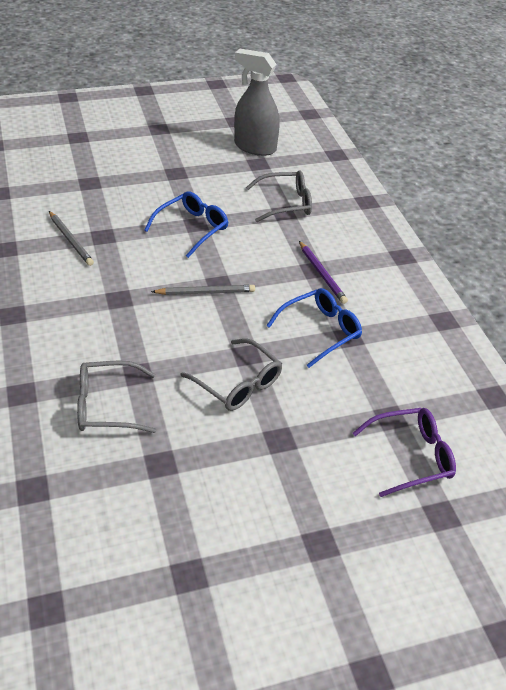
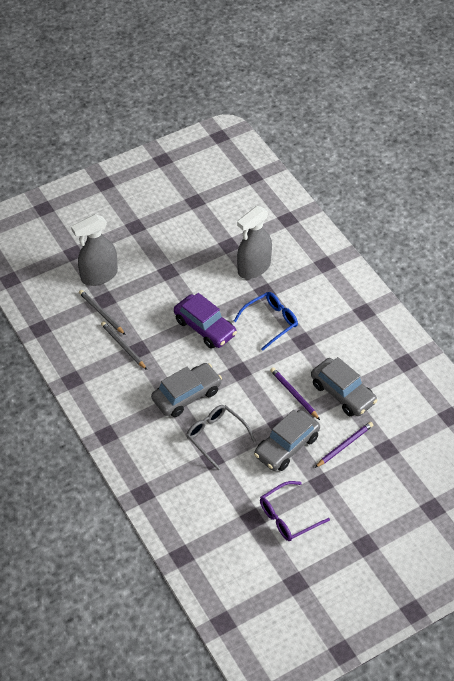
blue glasses: [144,191,228,258] [266,288,362,368] = 2 -> [234,292,298,351] = 1
grey car: none = 0 -> [151,363,222,417] [254,410,320,471] [311,357,377,416] = 3
grey glasses: [77,360,156,433] [180,338,282,411] [246,170,312,222] = 3 -> [186,405,256,470] = 1
grey spray bottle: [234,49,280,156] = 1 -> [71,214,118,286] [237,206,272,279] = 2
purple car: none = 0 -> [174,293,237,349] = 1
purple pencil: [299,241,348,304] = 1 -> [270,367,320,420] [315,422,373,468] = 2

